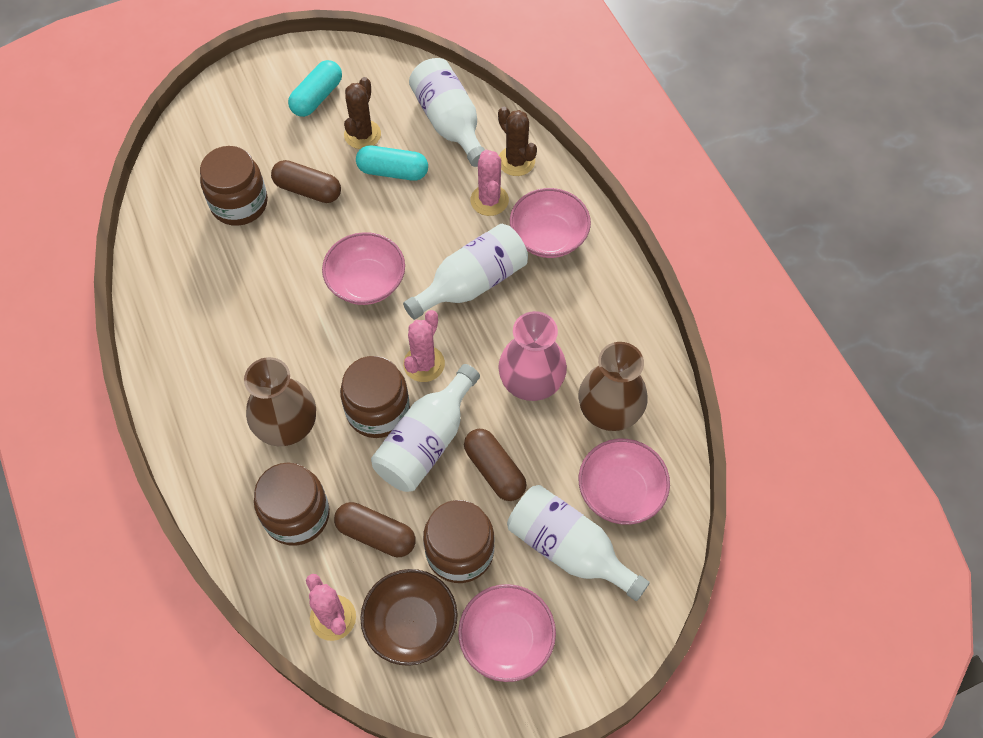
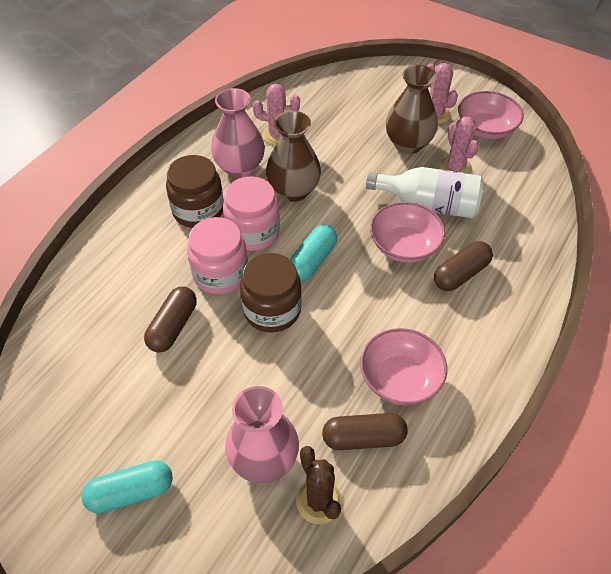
brown bowl: [360,569,458,666] = 1 -> none = 0
brown cactus: [344,77,381,149] [498,107,537,176] = 2 -> [296,446,342,524] = 1
brown jar: [200,146,268,226] [254,462,330,546] [340,356,410,438] [423,500,494,583] = 4 -> [166,155,224,228] [240,253,302,333] = 2
pink bowl: [322,232,405,305] [458,584,556,682] [510,188,591,258] [579,439,670,525] = 4 -> [360,328,447,405] [370,202,445,263] [458,91,524,139] = 3
pink jar: none = 0 -> [187,217,248,295] [223,176,280,251] = 2
pink vase: [498,311,567,401] = 1 -> [211,88,265,178] [225,386,299,483] = 2
white bottle: [371,364,480,492] [403,224,528,320] [409,58,485,167] [507,485,650,601] = 4 -> [366,167,484,218] = 1

